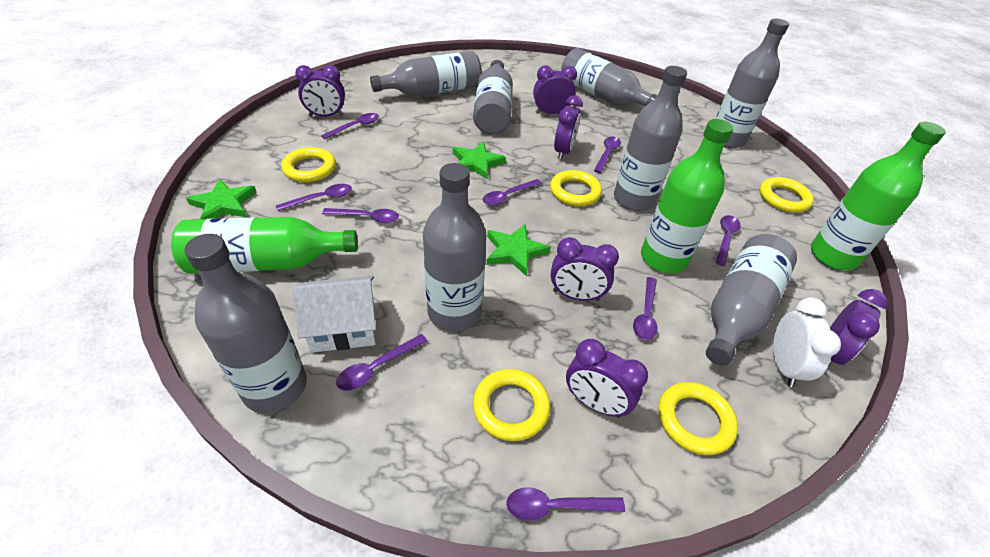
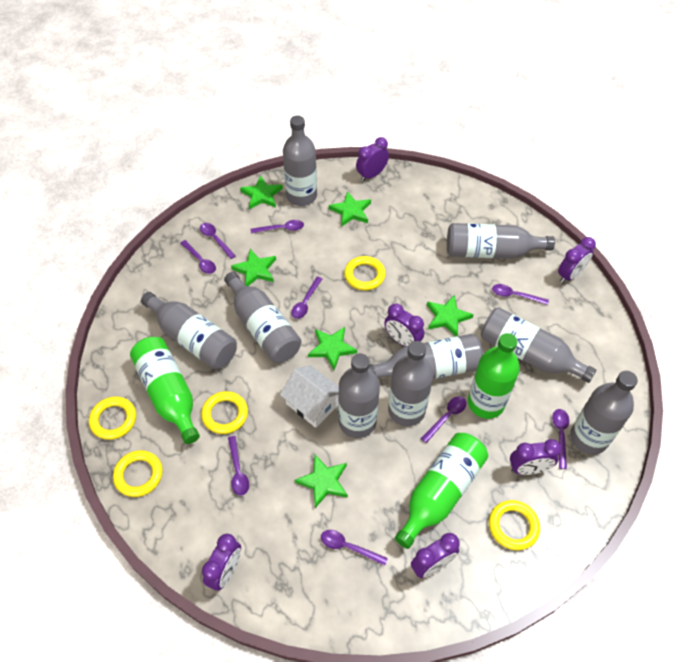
green star: [186,179,257,219] [453,142,506,180] [487,224,550,276] = 3 -> [231,249,276,286] [240,176,283,210] [295,455,348,508] [308,327,357,370] [329,191,371,227] [427,295,474,336] = 6
grey bottle: [184,234,307,413] [370,51,482,97] [423,163,487,331] [473,60,513,134] [561,48,658,106] [614,66,687,211] [706,234,797,366] [716,19,789,148] = 8 -> [141,292,237,369] [224,272,301,363] [283,115,317,206] [338,353,380,438] [369,334,483,379] [388,341,433,426] [447,223,555,259] [481,307,596,383] [570,371,638,455] = 9
white clock: [773,297,841,387] = 1 -> none = 0

